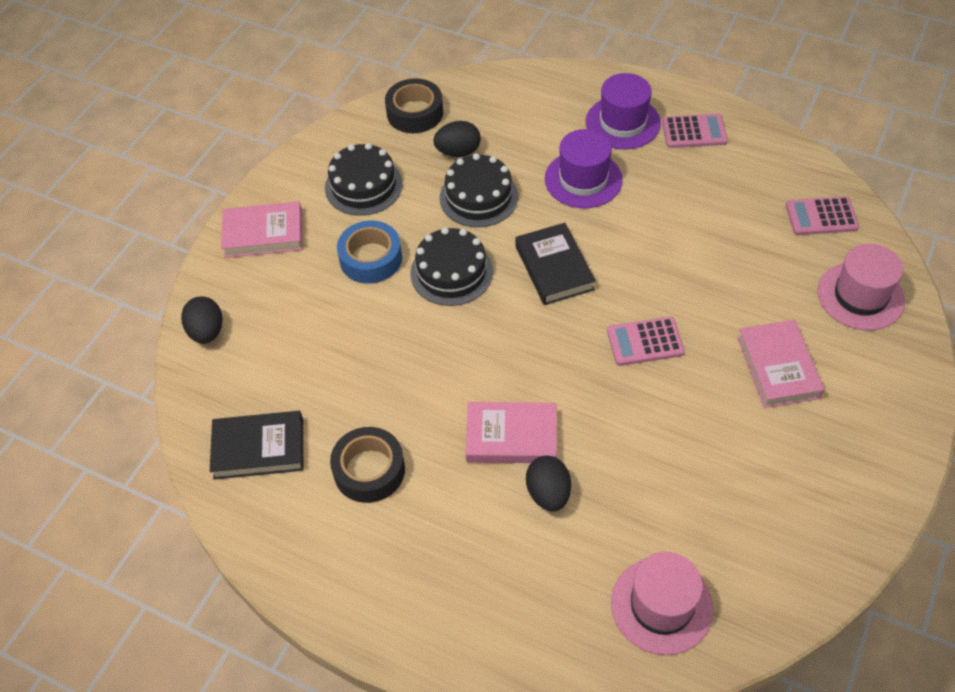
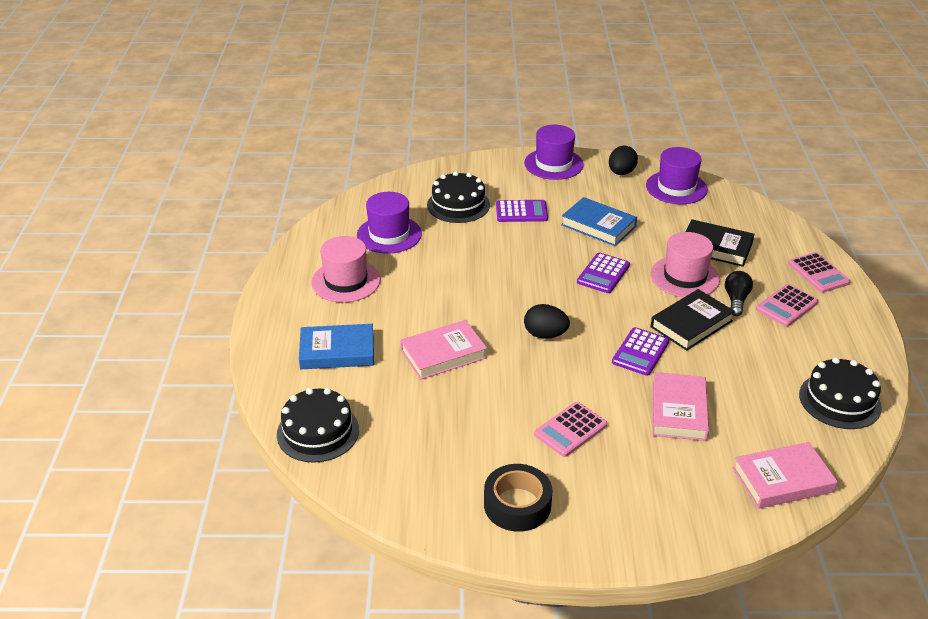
black egg: [181,296,223,344] [433,121,481,157] [526,456,571,511] = 3 -> [524,304,570,339] [609,146,638,175] = 2
black light bulb: none = 0 -> [725,271,753,316] = 1
black tape: [330,427,405,503] [385,78,443,133] = 2 -> [484,464,552,532] = 1
blue book: none = 0 -> [299,324,374,369] [561,197,637,246] = 2
blue tape: [337,221,402,284] = 1 -> none = 0
purple calculator: none = 0 -> [496,200,548,222] [577,253,630,293] [612,327,669,376] = 3
purple hat: [545,129,623,208] [586,73,661,149] = 2 -> [357,192,422,254] [524,125,584,180] [646,147,708,204] = 3

